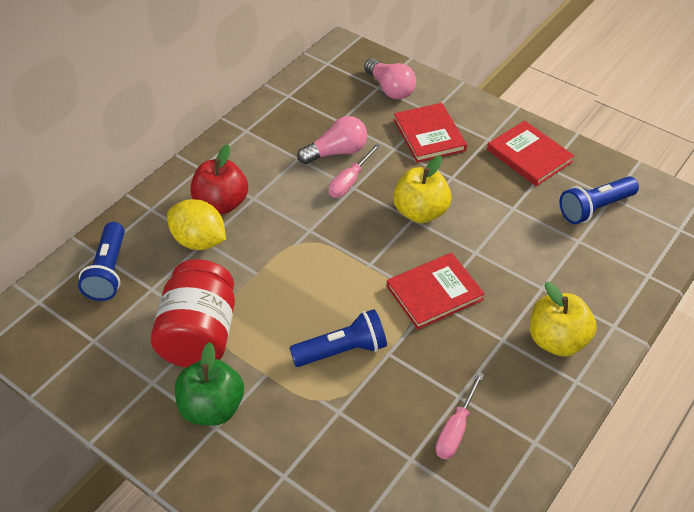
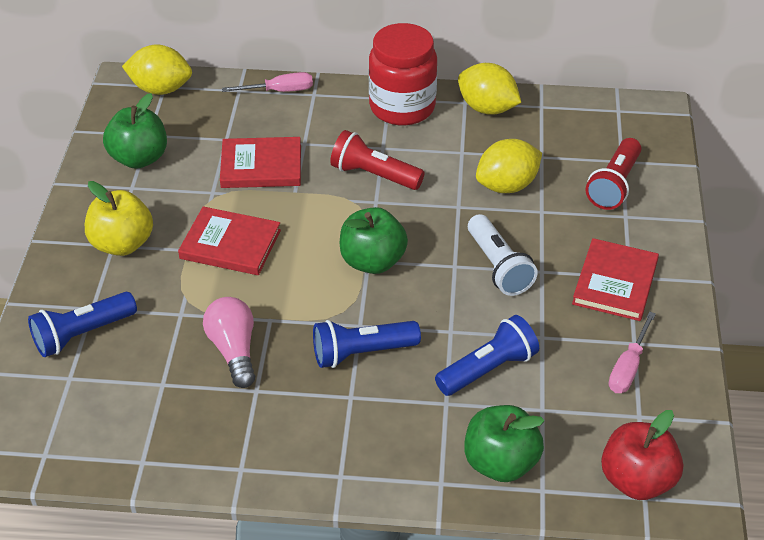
green apple: [175,342,244,426] = 1 -> [103,93,167,169] [340,207,408,274] [464,405,544,482] = 3
pink light bulb: [297,116,367,164] [364,58,416,99] = 2 -> [203,297,255,388] = 1
red flashlight: none = 0 -> [330,130,425,190] [586,138,641,210] = 2
white flashlight: none = 0 -> [468,214,538,296] = 1
yellow apple: [393,156,452,223] [530,282,597,357] = 2 -> [85,181,153,256] = 1
yellow lemon: [167,199,226,250] = 1 -> [122,45,192,95] [458,63,521,115] [476,139,542,193] = 3

